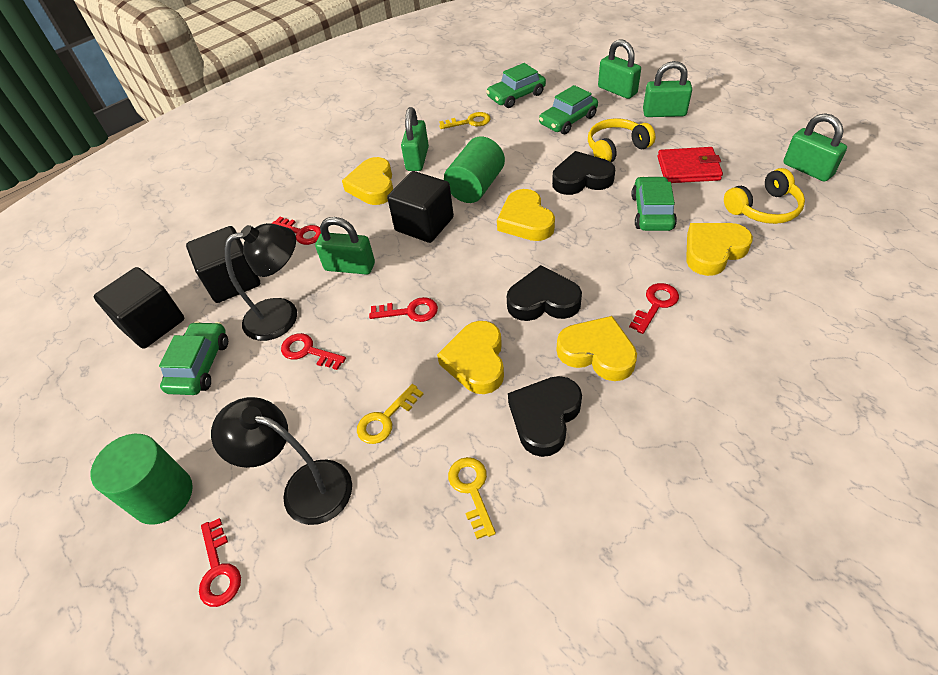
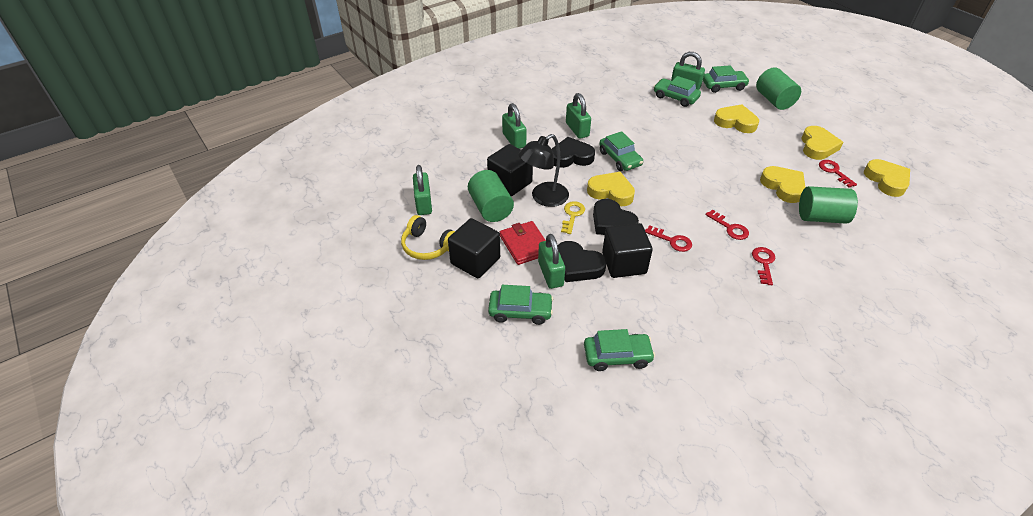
black lamp: [211,397,352,525] [225,223,297,341] = 2 -> [518,134,569,207] = 1
green car: [159,321,228,395] [486,63,546,108] [539,85,598,134] [631,176,677,231] = 4 -> [488,285,553,325] [584,329,655,371] [599,131,643,171] [654,76,701,107] [703,65,750,93] = 5
green cylinder: [91,434,193,525] [444,137,505,203] = 2 -> [468,170,514,222] [756,67,801,110] [799,186,858,224] = 3
red key: [199,518,241,607] [272,217,321,245] [281,333,346,370] [369,297,438,322] [629,283,679,334] = 5 -> [645,225,692,252] [705,210,749,240] [752,247,775,285] [819,160,857,188] = 4
yellow headphones: [588,118,655,162] [724,168,805,224] = 2 -> [401,215,455,260] = 1
yellow key: [357,384,423,444] [439,112,490,129] [448,457,496,539] = 3 -> [561,201,585,234] = 1

